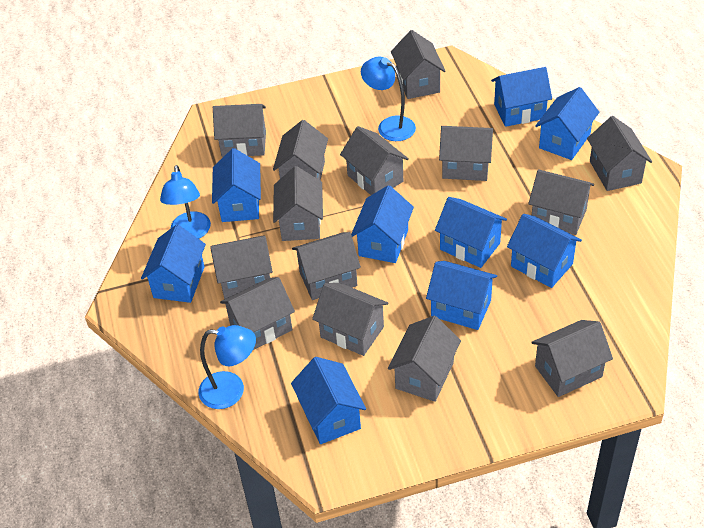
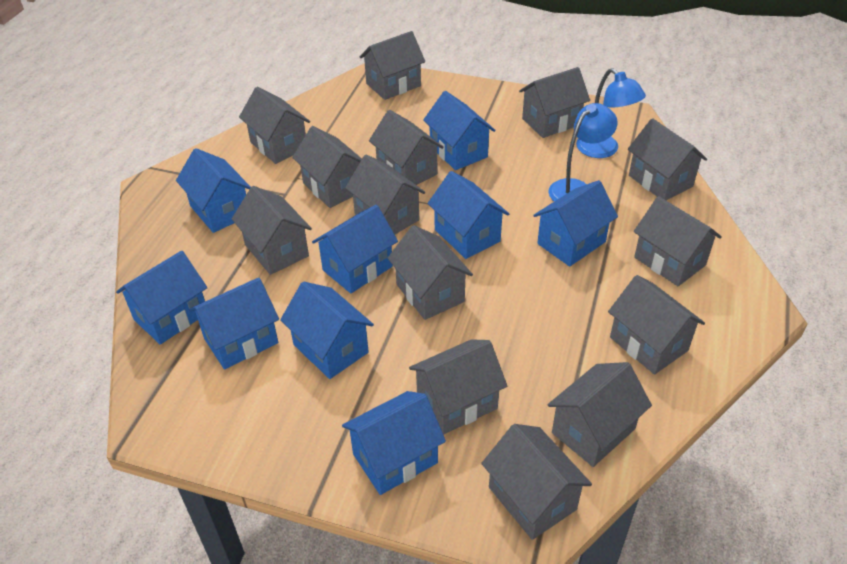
blue lamp: [160,165,211,239] [198,325,256,409] [361,57,416,141] = 3 -> [548,103,618,201] [576,68,646,158] = 2

